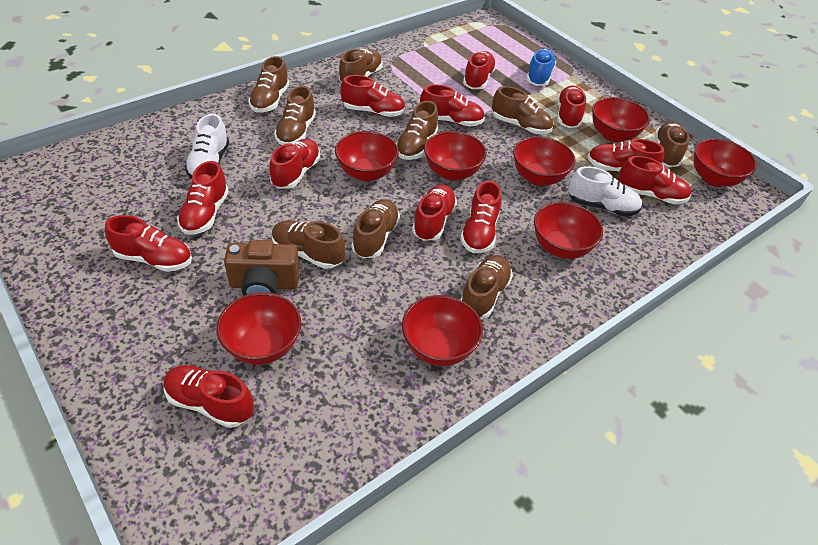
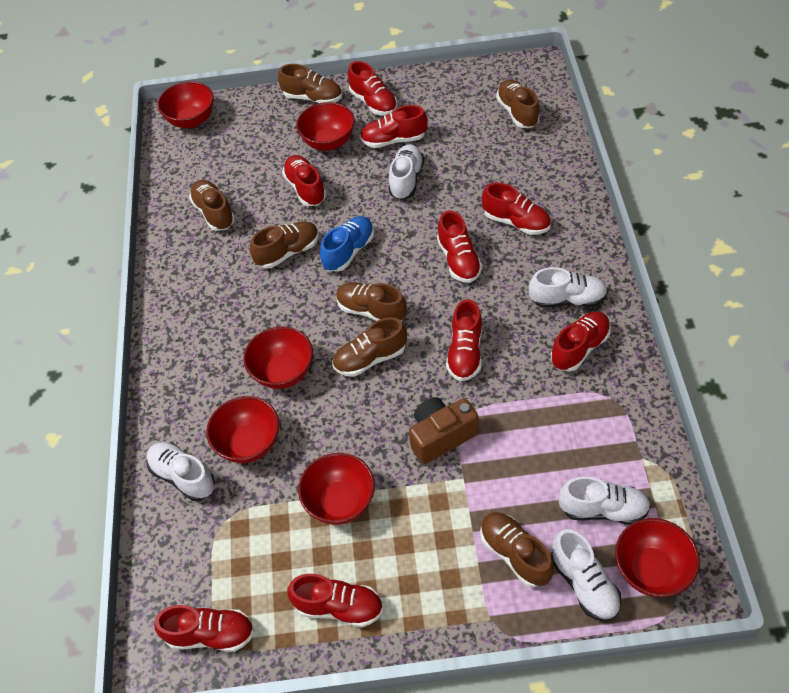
brown shoe: [248,56,289,112] [272,220,345,269] [274,86,316,145] [339,49,383,83] [352,199,400,258] [396,101,438,160] [461,255,513,319] [492,86,553,134] [655,121,689,167] = 9 -> [189,180,235,231] [250,221,319,268] [278,64,342,103] [333,317,407,377] [336,282,407,321] [480,512,554,587] [496,79,540,128] = 7
red bowl: [216,292,301,365] [335,131,399,181] [402,295,483,366] [424,131,487,181] [513,136,576,186] [534,202,603,259] [592,97,650,142] [694,139,757,187] = 8 -> [157,81,214,128] [206,396,279,463] [243,326,313,389] [296,102,355,151] [298,453,375,525] [615,518,700,597] = 6
red shoe: [105,215,192,272] [164,365,254,428] [177,161,229,235] [269,139,320,188] [341,75,405,117] [412,184,457,241] [420,84,485,127] [460,180,502,253] [463,51,496,89] [557,86,586,128] [587,139,664,171] [618,156,691,205] = 12 -> [154,605,254,652] [282,155,326,206] [288,574,383,627] [348,61,397,116] [360,105,428,148] [437,210,482,283] [446,299,482,381] [482,182,551,235] [551,312,611,372] = 9
white shoe: [185,114,229,179] [568,166,642,217] = 2 -> [146,442,215,501] [389,144,424,200] [529,267,608,308] [551,529,621,622] [558,476,651,525] = 5

